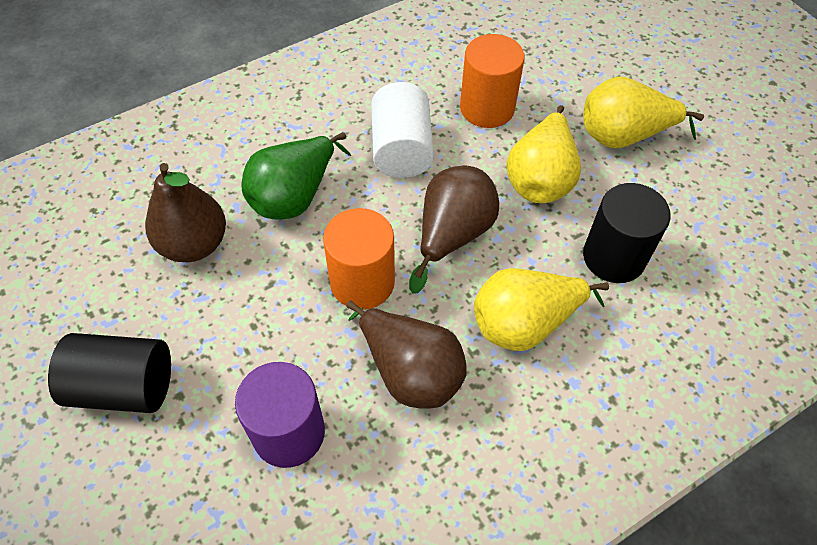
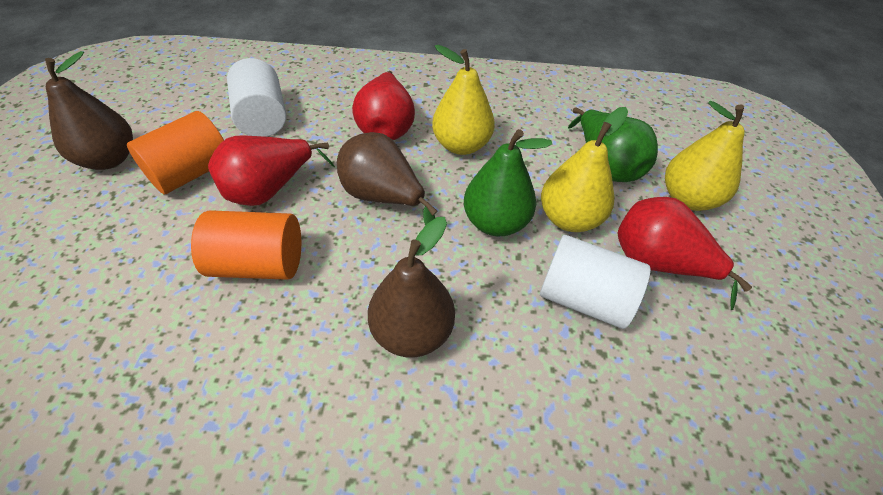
black cylinder: [48,333,171,413] [583,183,670,283] = 2 -> none = 0
green pear: [242,132,351,220] = 1 -> [464,129,552,236] [568,107,658,182] = 2
purple cylinder: [235,362,325,468] = 1 -> none = 0
red pear: none = 0 -> [208,135,335,206] [352,71,415,140] [617,197,752,310] = 3
white cylinder: [371,82,434,178] = 1 -> [227,58,286,137] [540,235,650,329] = 2

